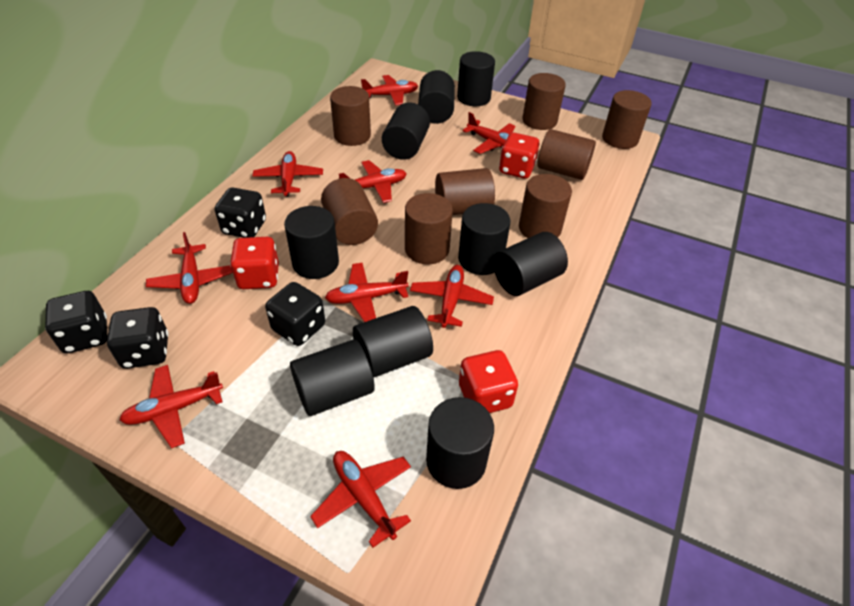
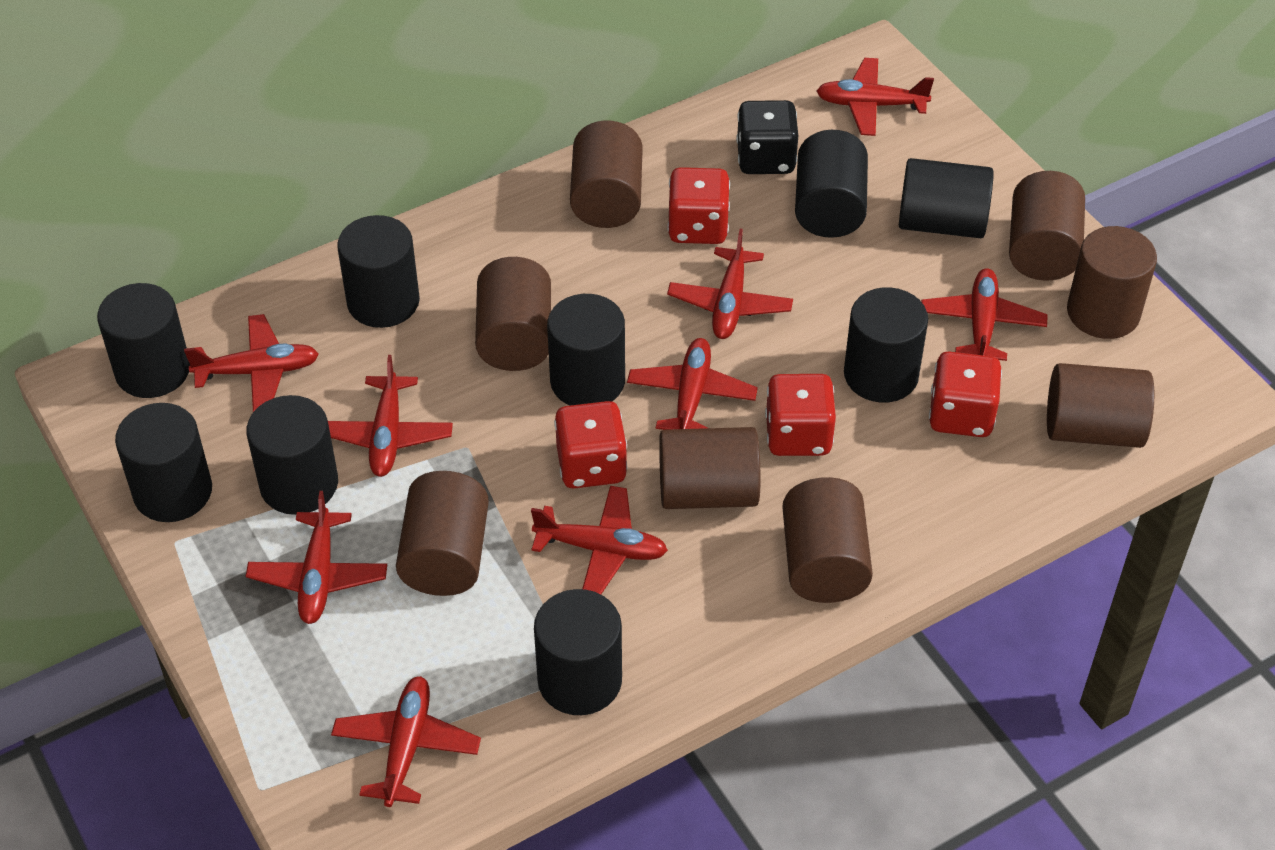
black dice: [45,291,107,354] [107,307,169,369] [215,187,266,238] [265,282,325,346] = 4 -> [736,100,798,174] = 1
red dice: [230,237,279,289] [459,350,518,413] [499,133,539,179] = 3 -> [554,401,627,488] [667,167,730,244] [765,374,836,456] [929,352,1002,437] = 4

